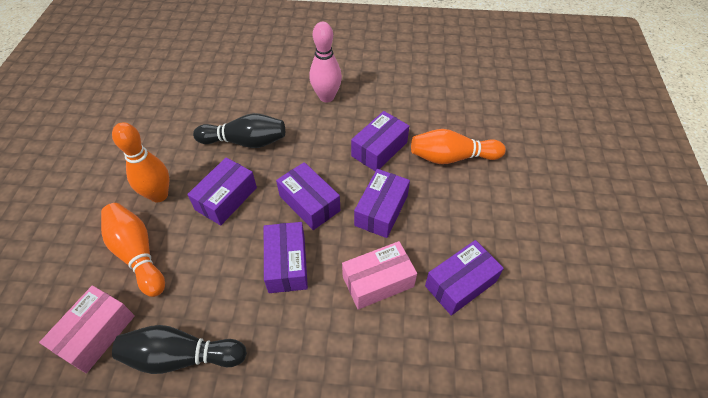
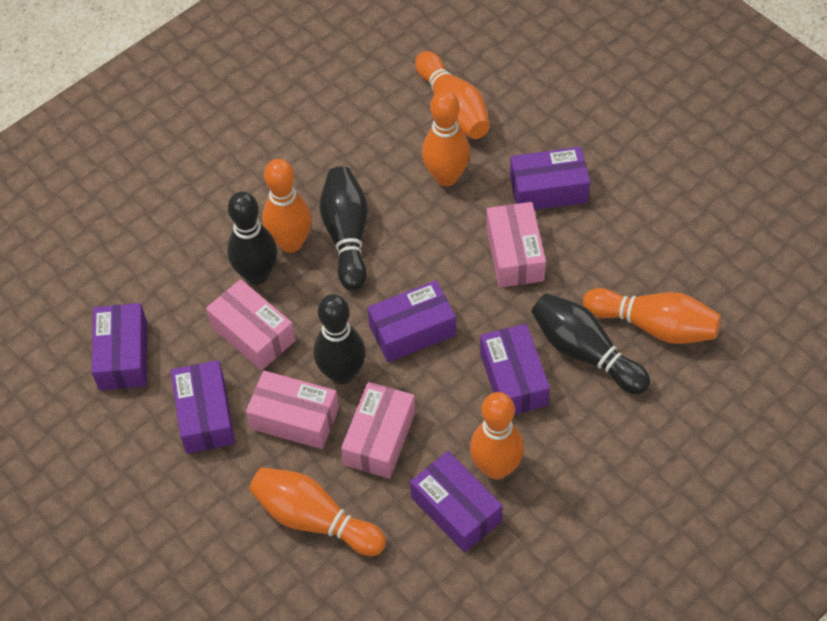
black bowling pin: [112,325,247,374] [193,113,285,148] = 2 -> [227,192,277,285] [314,294,366,385] [319,166,368,291] [531,293,651,395] = 4
orange bowling pin: [101,203,165,297] [112,122,169,203] [411,129,506,164] = 3 -> [249,467,386,556] [262,159,312,253] [415,51,490,139] [422,90,470,186] [470,392,524,480] [583,288,721,344] = 6
pink bowling pin: [309,22,342,102] = 1 -> none = 0
pink box: [39,285,135,373] [342,241,417,310] = 2 -> [206,279,295,371] [246,371,339,449] [341,382,415,479] [486,202,546,287] = 4

